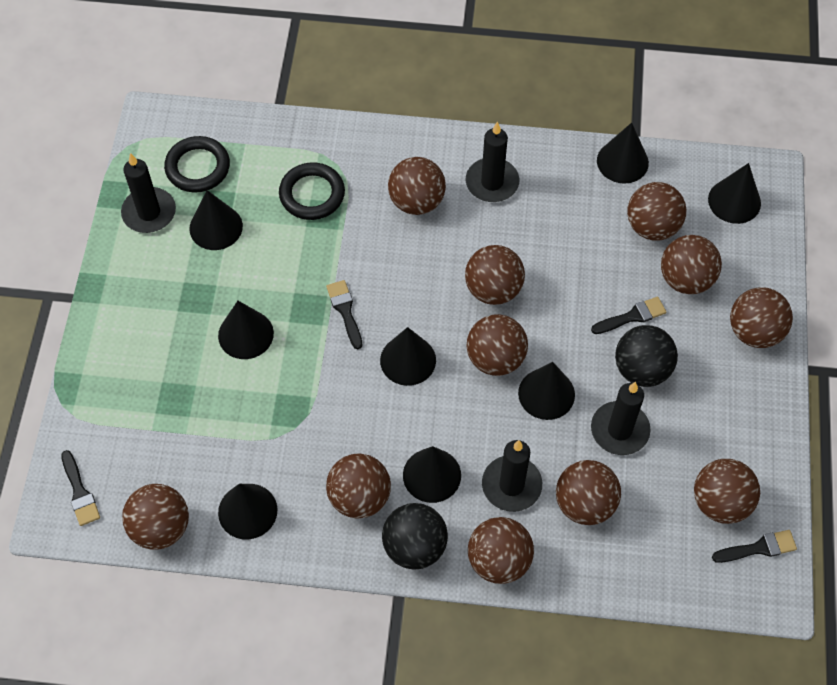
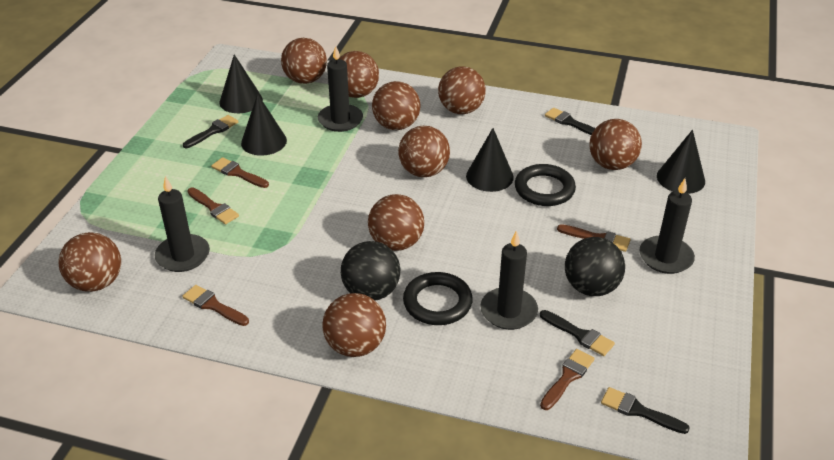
black cone: [189,190,243,250] [218,301,274,359] [218,484,277,539] [380,327,436,386] [403,446,461,503] [518,362,575,420] [597,123,649,184] [708,163,761,224] = 8 -> [220,54,263,113] [241,94,287,155] [466,128,514,192] [657,130,705,194] = 4
brown ball: [122,484,189,550] [326,453,391,519] [388,157,446,215] [465,245,525,305] [466,314,528,376] [468,517,534,584] [556,460,621,525] [627,182,686,241] [661,235,722,294] [694,459,760,524] [730,287,793,348] = 11 -> [58,232,121,292] [281,38,327,84] [322,293,386,357] [339,51,379,98] [368,194,424,251] [372,81,420,130] [398,126,450,177] [438,66,486,114] [589,119,642,170] = 9
brown brush: none = 0 -> [182,285,249,326] [187,187,239,224] [211,157,269,188] [540,349,595,410] [557,224,630,252] = 5

